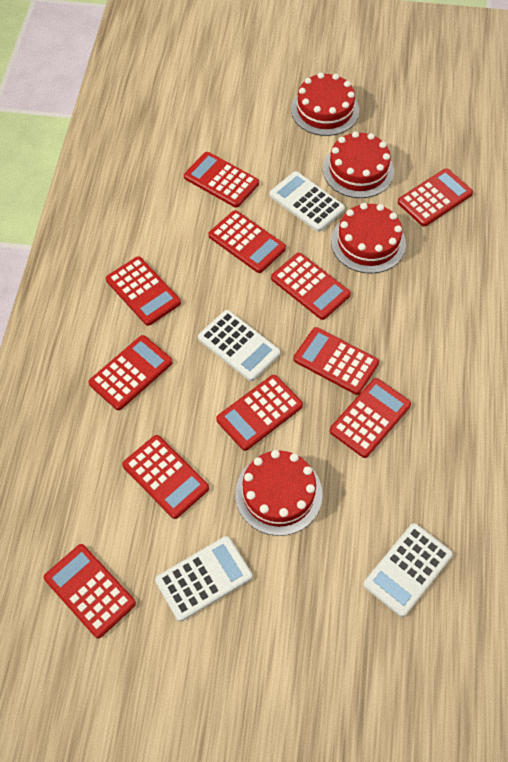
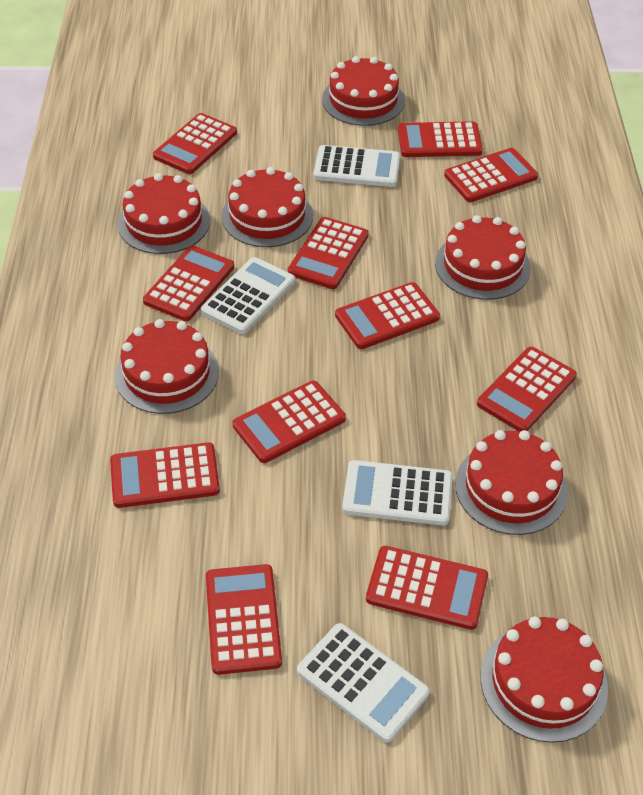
red cake: [235,450,323,536] [291,72,359,136] [323,131,394,198] [331,203,406,273] = 4 -> [115,319,219,414] [117,173,210,254] [221,167,313,247] [322,56,405,126] [435,215,531,300] [455,430,568,535] [481,617,608,743] = 7

